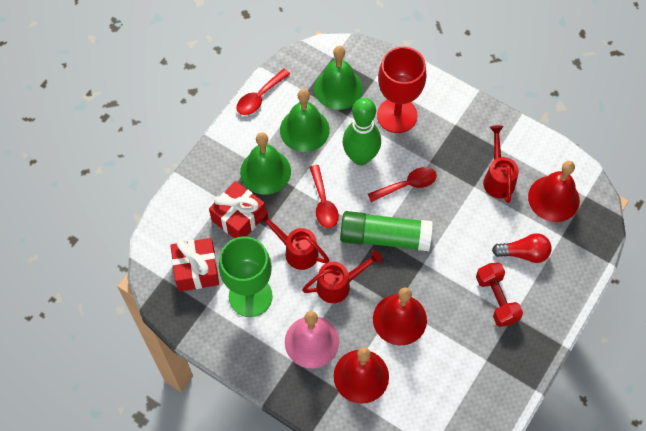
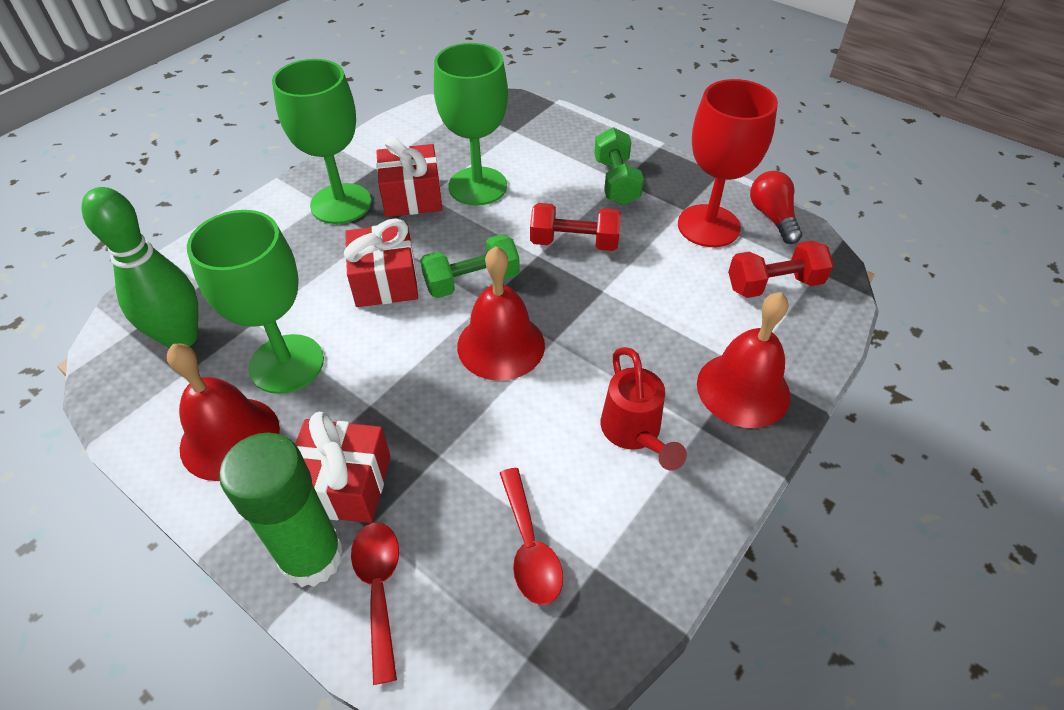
green bell: [240,132,291,194] [280,89,330,152] [314,46,363,110] = 3 -> none = 0
green dumbbell: none = 0 -> [420,234,520,298] [594,127,644,205] = 2
green goblet: [219,236,273,317] = 1 -> [187,210,324,394] [272,59,372,224] [434,43,508,206] = 3
pink bell: [285,311,339,368] = 1 -> none = 0
red dumbbell: [476,262,523,327] = 1 -> [530,203,621,251] [728,240,834,298] = 2
red gift: [170,238,219,292] [209,181,266,239] = 2 -> [295,412,391,523] [344,219,418,307] [376,136,443,217] = 3
red spoon: [236,69,290,115] [309,165,339,228] [368,167,437,202] = 3 -> [351,523,399,685] [500,468,563,605] = 2
red watering can: [257,210,330,270] [302,250,382,303] [483,125,519,203] = 3 -> [601,347,687,471] = 1

